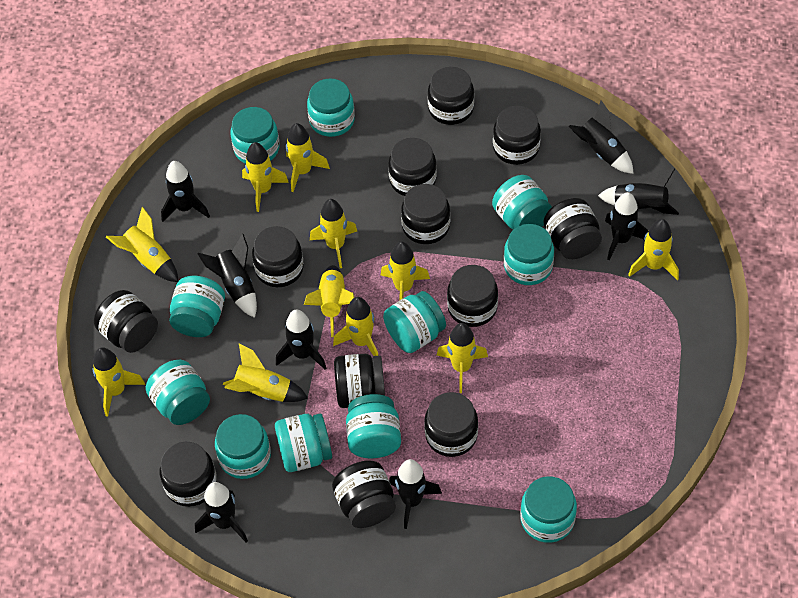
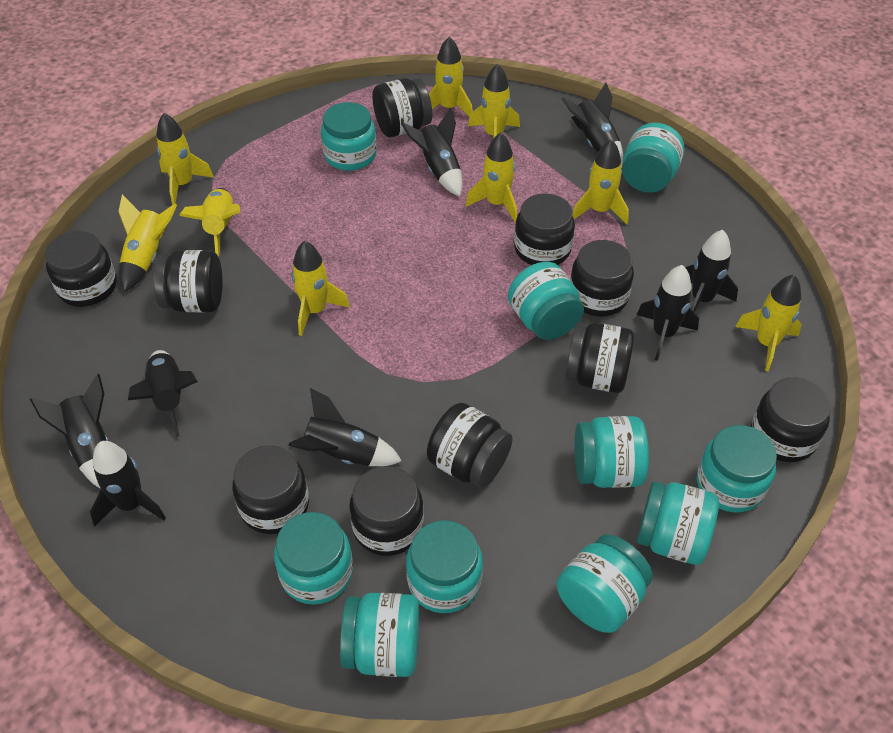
black jar: [94,290,158,353] [160,441,217,507] [252,226,304,287] [332,460,396,528] [334,354,385,408] [388,138,437,196] [401,184,450,244] [424,392,478,457] [428,67,474,125] [447,265,498,327] [493,106,541,165] [543,198,602,259] = 12 -> [45,231,117,307] [153,250,223,312] [232,445,309,534] [349,466,424,556] [372,78,432,137] [427,403,513,488] [514,193,575,265] [565,323,634,393] [570,240,634,316] [751,378,831,462] = 10
turquoise jar: [146,360,210,425] [169,276,225,337] [215,414,271,479] [230,107,279,164] [275,413,332,472] [307,78,355,137] [346,394,401,458] [383,291,446,353] [492,175,552,230] [504,224,554,285] [520,476,577,543] = 11 -> [274,512,353,605] [321,102,377,171] [340,593,419,677] [406,520,483,613] [508,262,584,340] [556,534,653,633] [574,416,649,488] [622,123,684,193] [637,481,719,565] [697,425,777,513] = 10
yellow rocket: [93,347,145,417] [106,207,178,282] [223,343,308,402] [242,142,289,212] [286,123,330,192] [304,265,355,337] [310,199,357,268] [333,297,379,356] [381,241,430,301] [437,323,488,393] [628,219,679,281] = 11 -> [118,194,177,292] [156,113,214,205] [179,188,240,257] [292,241,350,336] [429,37,473,117] [466,132,517,222] [468,64,520,138] [573,139,629,224] [735,275,802,371] = 9

